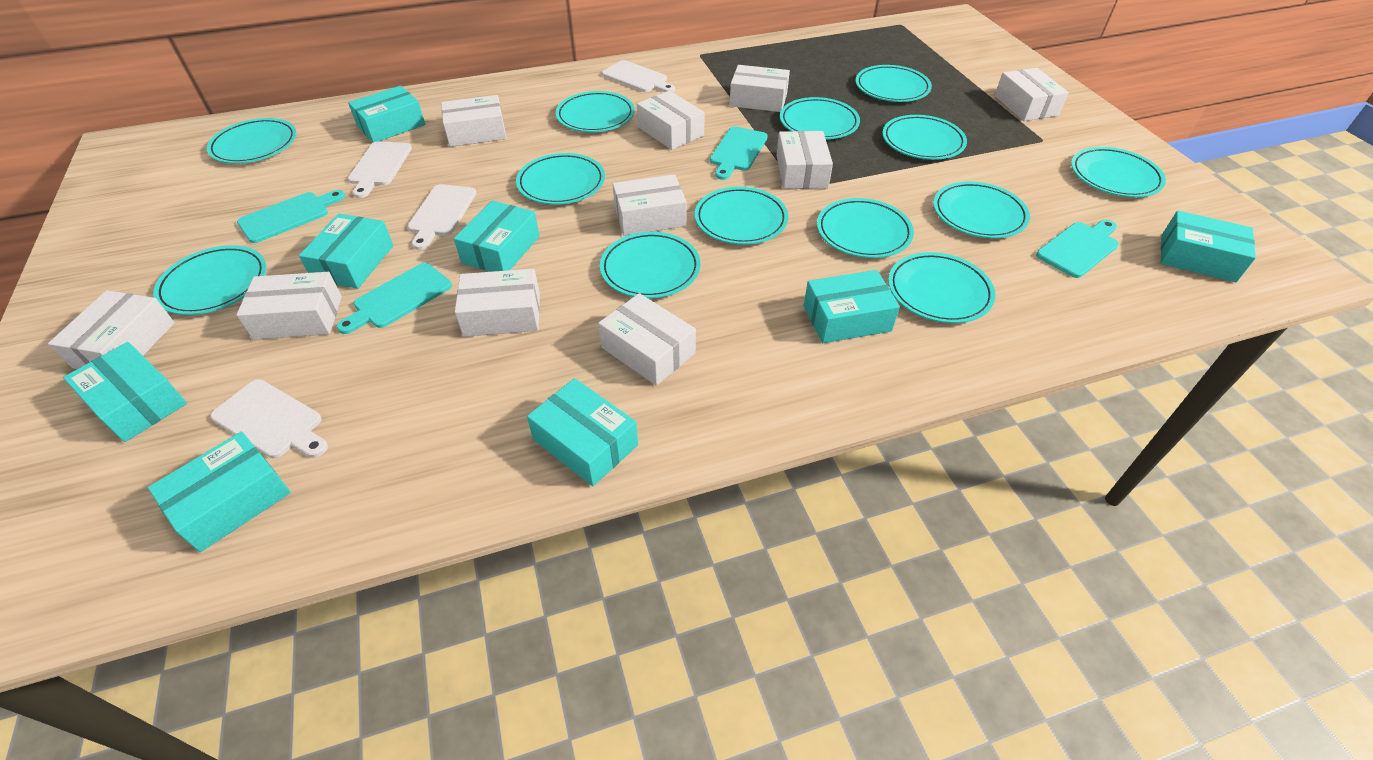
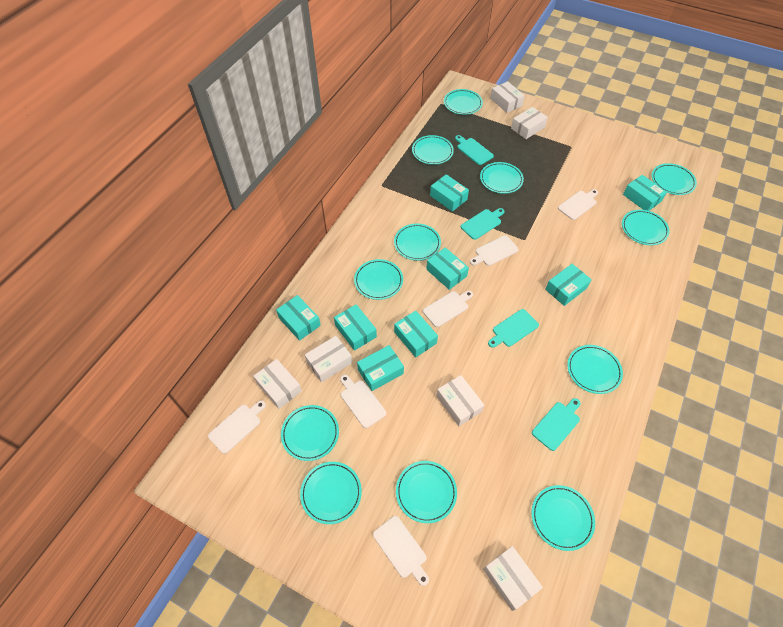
turquoise plate: [153,245,266,315] [207,118,297,164] [516,153,605,205] [556,91,635,132] [600,232,700,298] [695,187,788,245] [780,97,860,139] [817,198,914,258] [855,65,932,102] [882,115,967,160] [888,252,995,323] [933,182,1030,238] [1071,147,1166,197] = 13 -> [281,405,339,461] [300,462,362,524] [354,259,403,300] [394,223,441,261] [396,461,457,523] [412,135,454,165] [444,89,483,115] [480,162,524,194] [531,485,595,551] [567,345,623,394] [622,210,670,245] [652,163,697,195] = 12
white box: [48,290,175,369] [236,272,342,340] [441,95,507,147] [455,269,540,337] [598,293,696,386] [613,174,687,236] [637,91,705,150] [730,65,790,112] [776,131,833,189] [995,68,1069,121] = 10 -> [254,359,302,409] [305,336,352,382] [436,375,484,426] [483,546,543,611] [490,81,525,113] [511,107,548,139] = 6
white cutting board: [210,379,328,458] [348,141,412,198] [408,184,477,250] [602,60,675,92] = 4 -> [208,400,266,454] [340,375,386,428] [373,516,429,586] [423,291,473,327] [470,235,519,266] [558,189,598,220] = 6

